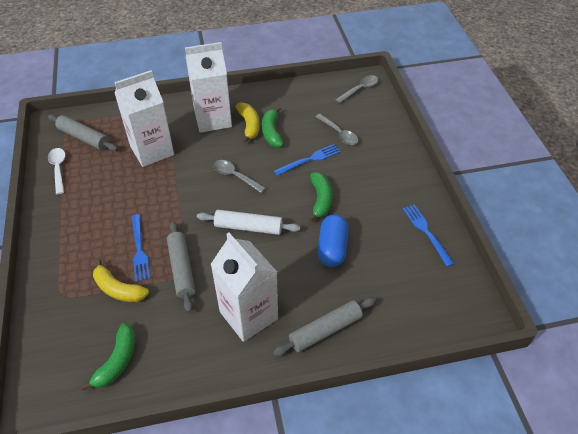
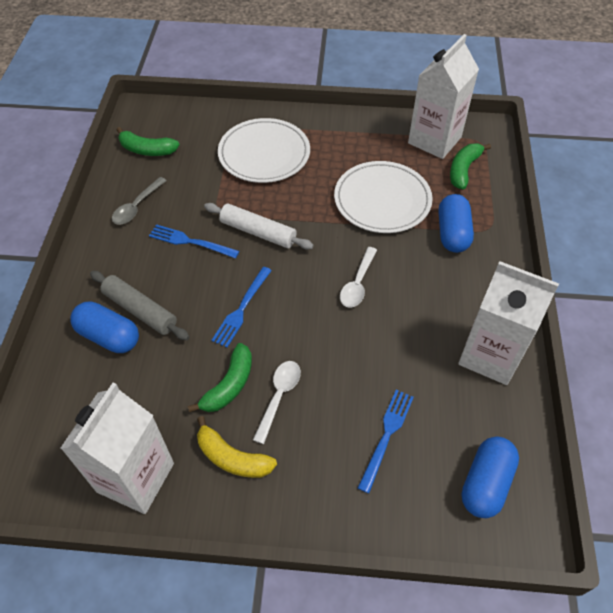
blue capsule: [318,214,348,267] = 1 -> [70,301,139,353] [439,194,474,253] [462,436,519,518] = 3
grey rolling pin: [48,114,118,151] [167,221,196,312] [273,297,376,356] = 3 -> [90,271,189,340] = 1
grey spoon: [213,160,266,193] [315,114,358,145] [335,75,379,103] = 3 -> [112,177,167,225] = 1
white plate: none = 0 -> [218,118,310,183] [334,161,433,233] = 2
white spoon: [48,148,65,194] = 1 -> [253,361,301,444] [340,247,377,308] = 2
yellow banana: [93,259,149,302] [236,102,260,143] = 2 -> [197,416,277,478] = 1

